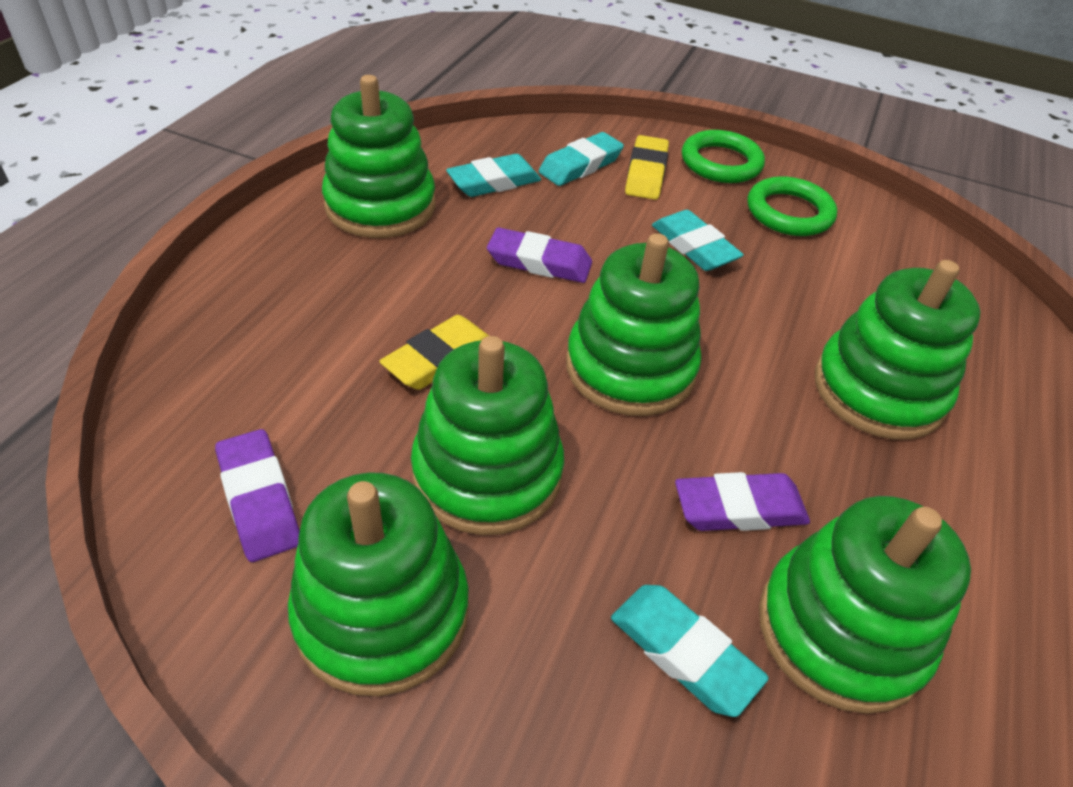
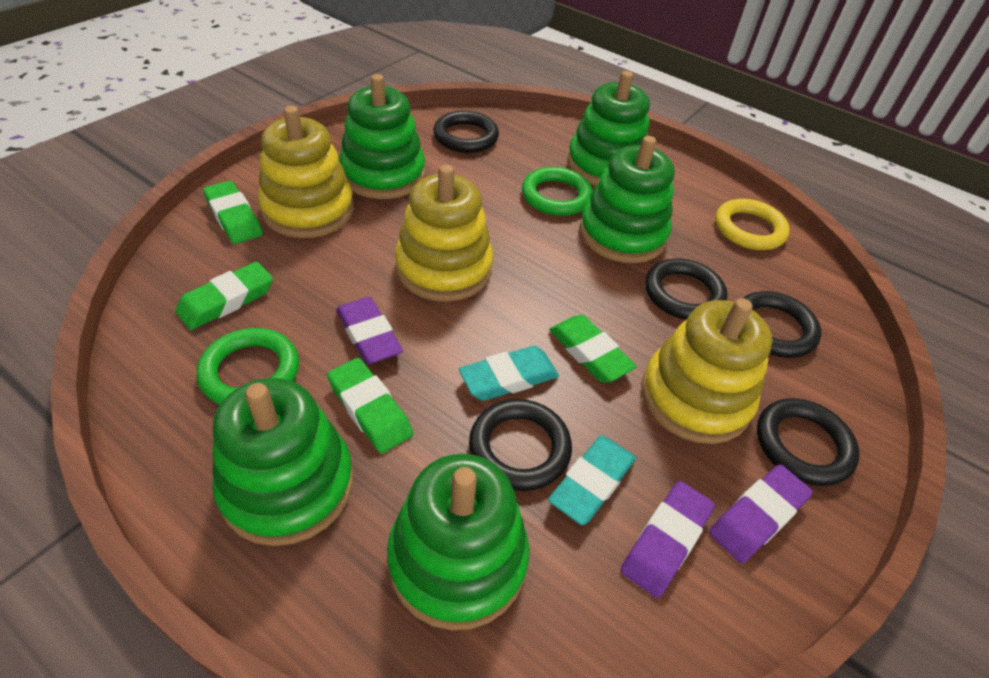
black ring: none = 0 -> [433,111,499,153] [469,399,572,491] [645,258,728,320] [743,291,821,358] [757,398,860,486] = 5
green eraser: none = 0 -> [175,262,273,330] [203,181,263,244] [327,358,413,454] [549,315,637,382] = 4
green stacking toy: [288,473,469,696] [322,75,435,238] [411,336,564,535] [566,233,701,416] [759,496,971,714] [815,260,980,440] = 6 -> [212,378,353,546] [339,74,425,199] [387,454,530,631] [567,71,650,186] [579,136,674,263] = 5
turquoise eraser: [446,154,541,197] [539,132,624,186] [611,585,769,717] [652,210,744,271] = 4 -> [459,346,559,401] [548,436,636,525] = 2
yellow eraser: [380,315,489,390] [625,135,669,200] = 2 -> none = 0
yellow ring: none = 0 -> [715,199,790,250] = 1
yellow stacking toy: none = 0 -> [258,106,354,238] [395,165,493,302] [641,298,773,444] = 3

